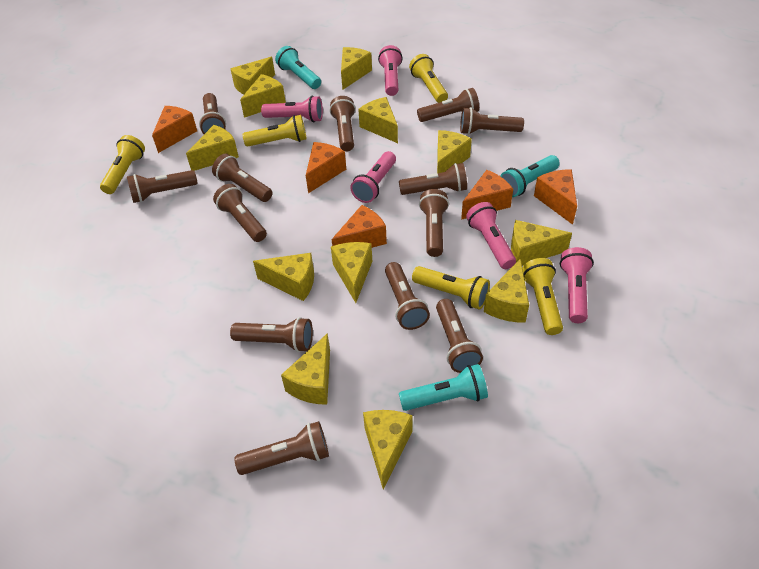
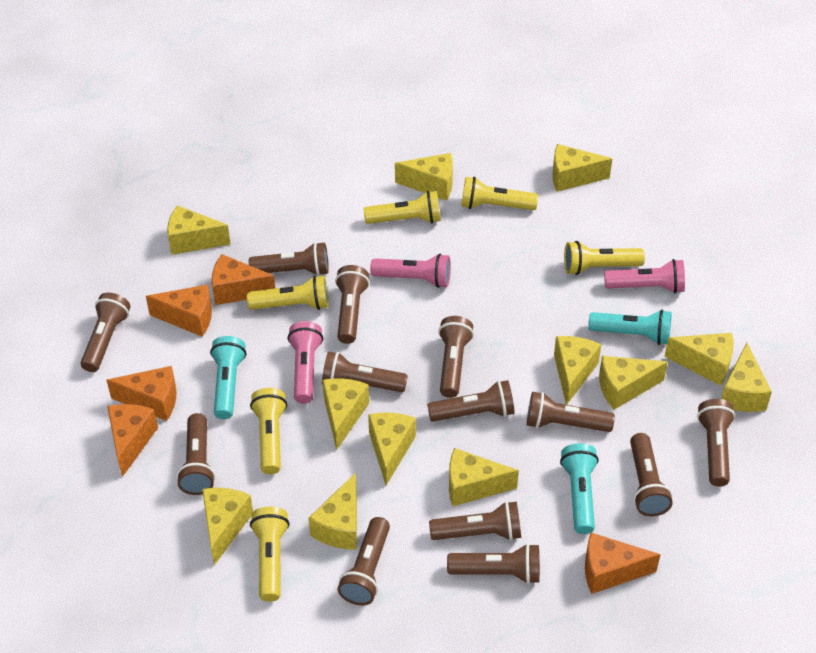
pink flashlight: [261,96,323,123] [350,151,396,203] [378,45,403,96] [466,202,516,269] [560,247,594,323] = 5 -> [288,321,323,404] [370,254,451,288] [604,259,685,293] = 3
yellow flashlight: [100,135,145,194] [243,115,307,147] [409,54,448,103] [412,266,490,310] [522,258,563,335] = 5 -> [247,275,329,310] [250,388,287,474] [250,507,290,602] [364,191,441,224] [461,177,538,210] [564,241,645,275] = 6

